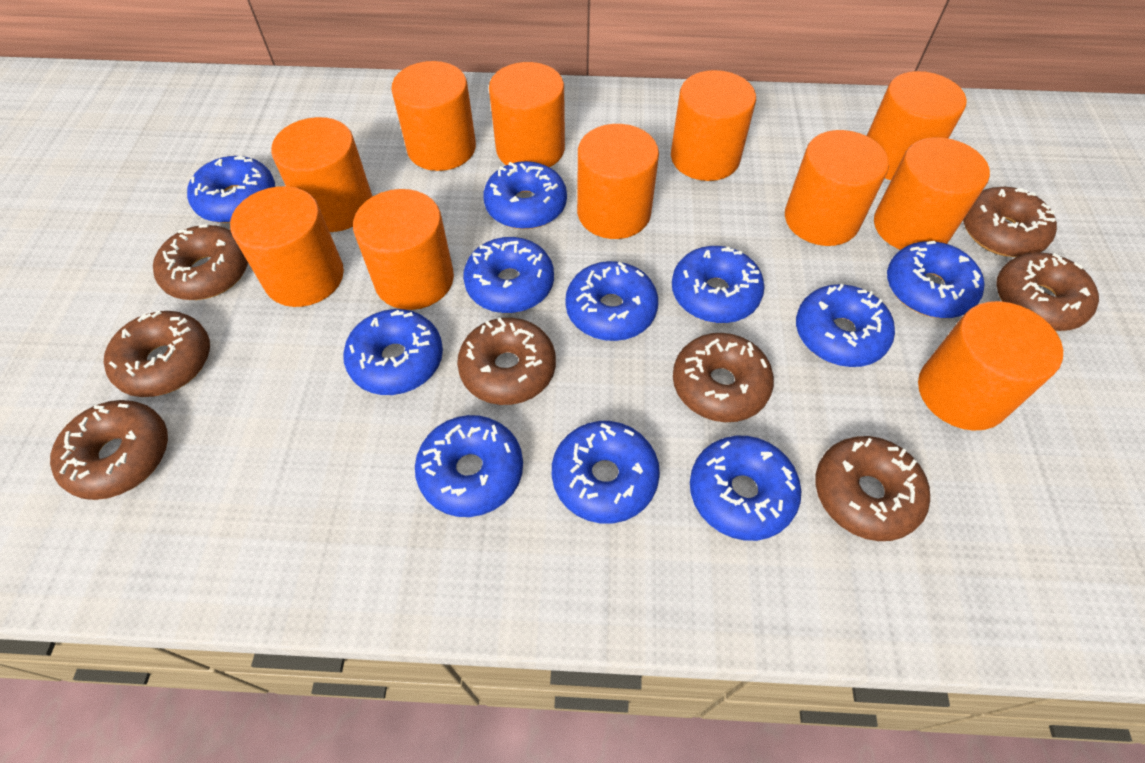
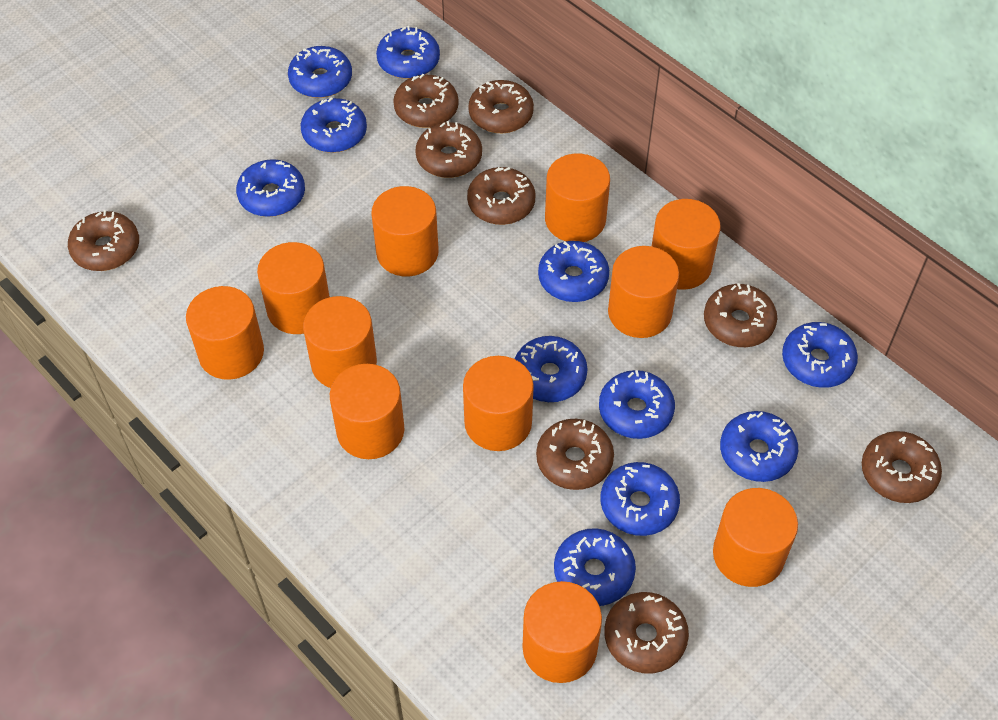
brown donut: [50,400,168,500] [104,310,210,397] [153,224,248,300] [457,318,556,405] [673,333,774,422] [815,436,930,541] [963,187,1057,257] [996,252,1099,331] = 8 -> [68,210,139,271] [393,74,459,128] [415,121,482,178] [467,167,536,225] [468,80,534,133] [536,419,614,490] [604,592,689,673] [704,283,777,347] [862,431,942,503] = 9

